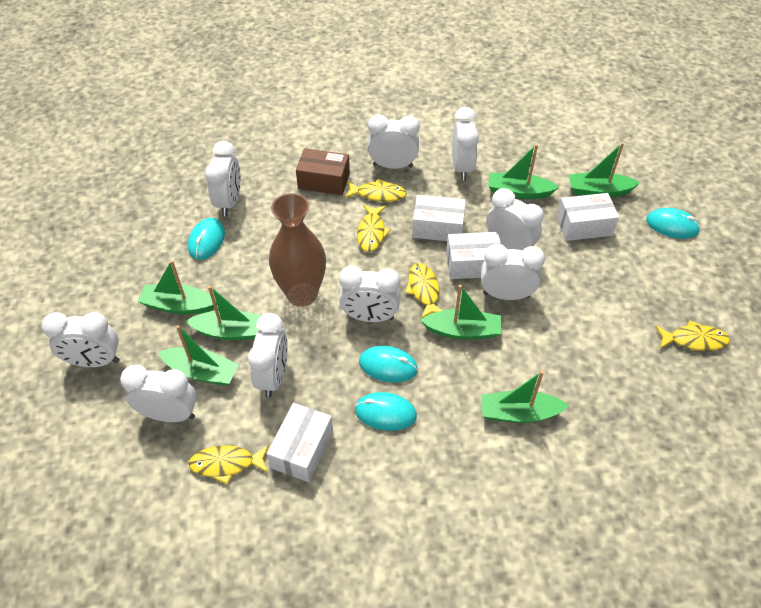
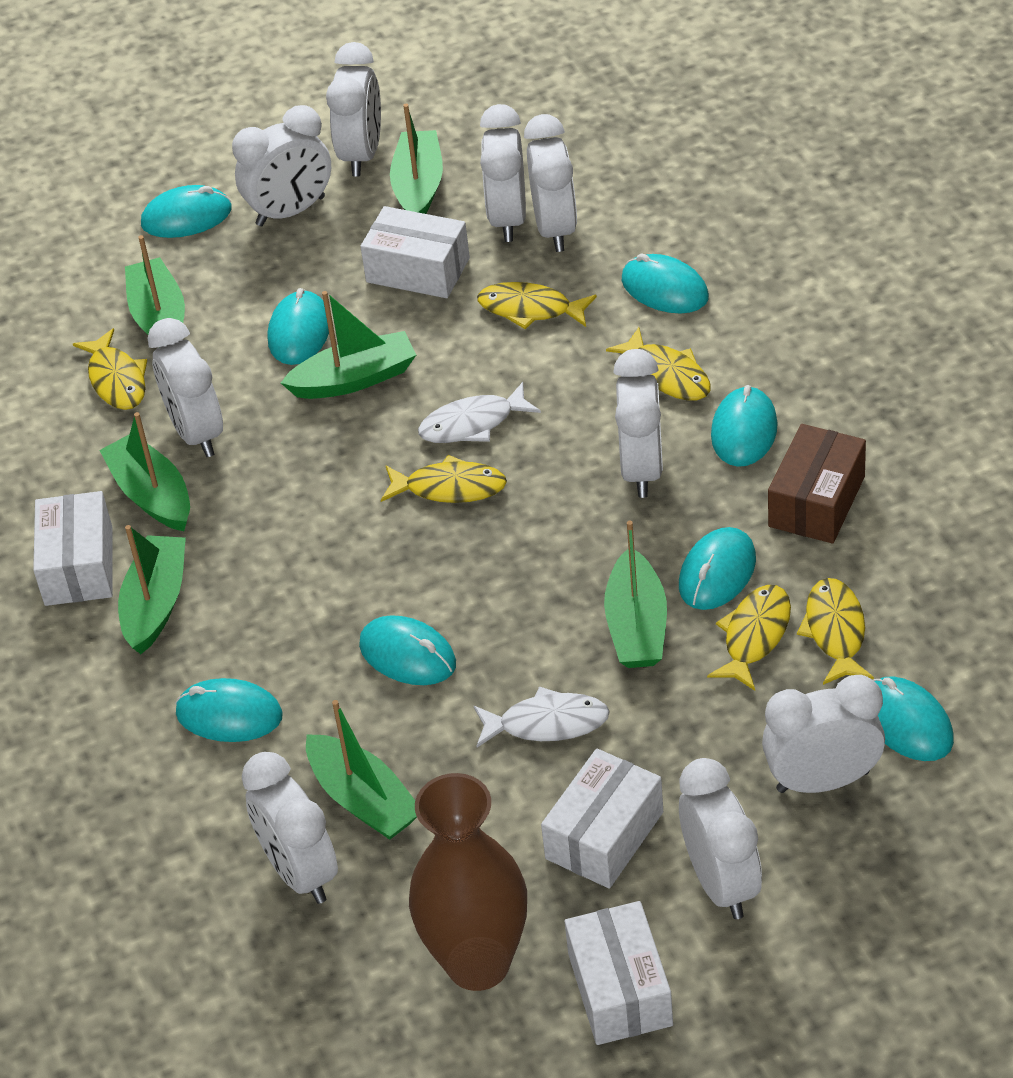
turquoise mouse: [188,218,225,260] [355,392,417,431] [359,346,418,382] [646,208,700,239] = 4 -> [141,185,232,238] [175,678,283,742] [268,288,329,365] [359,615,456,685] [622,253,709,314] [679,527,756,610] [711,385,778,467] [873,676,954,761] = 8
white fish: none = 0 -> [418,382,541,443] [474,686,610,747] = 2
yellow fish: [188,445,269,484] [345,178,407,202] [357,204,391,252] [405,263,443,319] [655,320,730,351] = 5 -> [73,328,147,410] [381,455,507,503] [477,282,597,329] [606,327,711,401] [707,585,791,691] [797,578,874,685] = 6

